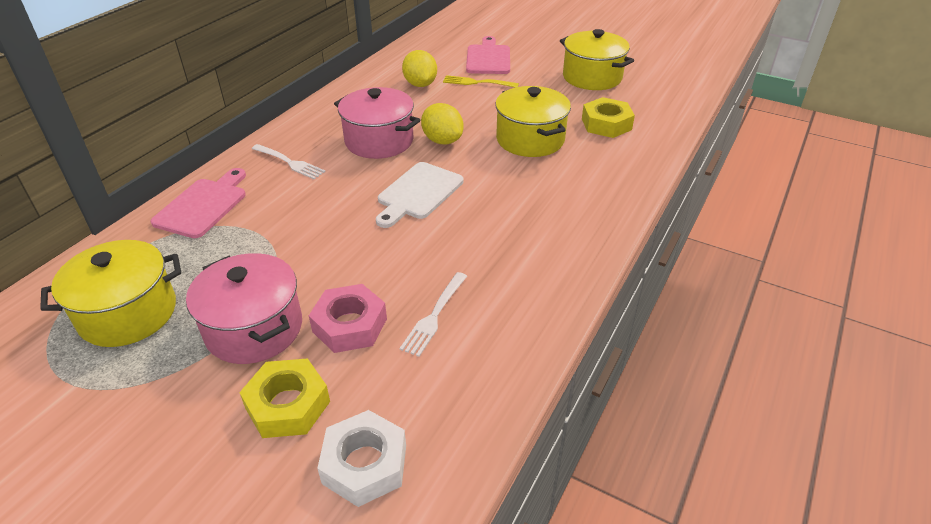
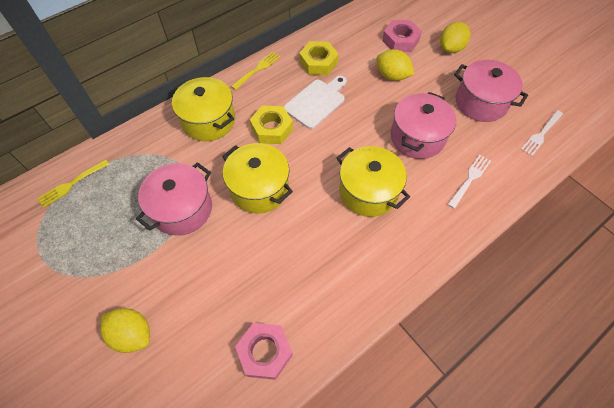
pink cutting board: [150,168,246,238] [466,36,510,74] = 2 -> none = 0
pink nut: [309,284,387,353] = 1 -> [235,323,293,380] [382,20,422,52] = 2
pink pot: [186,253,302,364] [334,87,420,159] = 2 -> [136,162,212,236] [391,92,456,159] [454,60,528,122] = 3
white nut: [317,410,406,507] = 1 -> none = 0
yellow fork: [443,75,519,87] = 1 -> [37,159,109,208] [231,51,281,90] = 2
yellow lemon: [402,50,437,87] [421,103,464,145] = 2 -> [100,308,150,353] [376,49,414,81] [440,22,471,53] = 3

